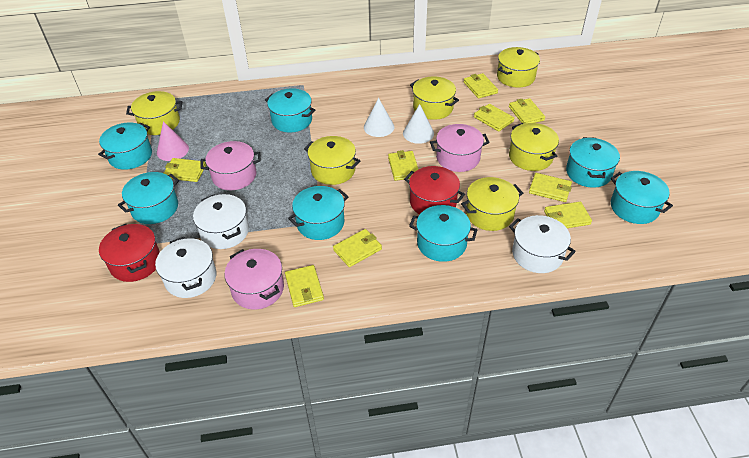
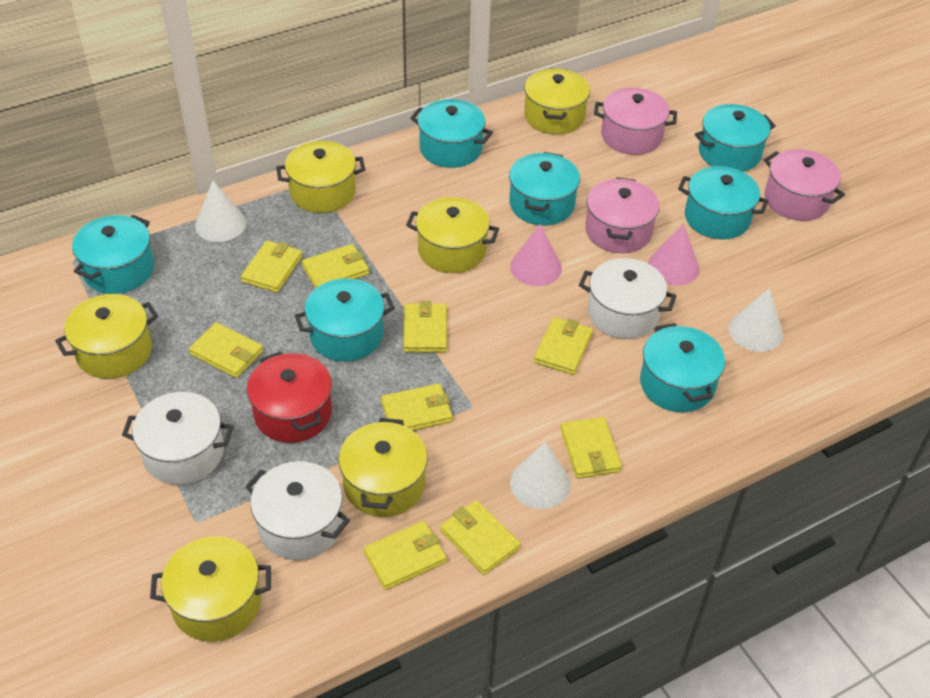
pink cone: [157,121,189,161] = 1 -> [510,224,562,286] [648,223,700,285] = 2
red pot: [99,224,160,282] [404,166,465,215] = 2 -> [247,351,332,443] = 1
white cone: [364,98,394,137] [403,104,434,144] = 2 -> [195,180,246,242] [510,442,571,509] [729,288,783,352] = 3

